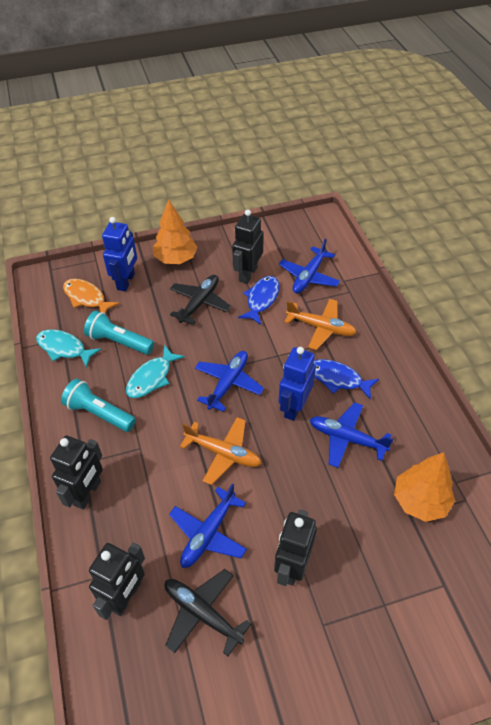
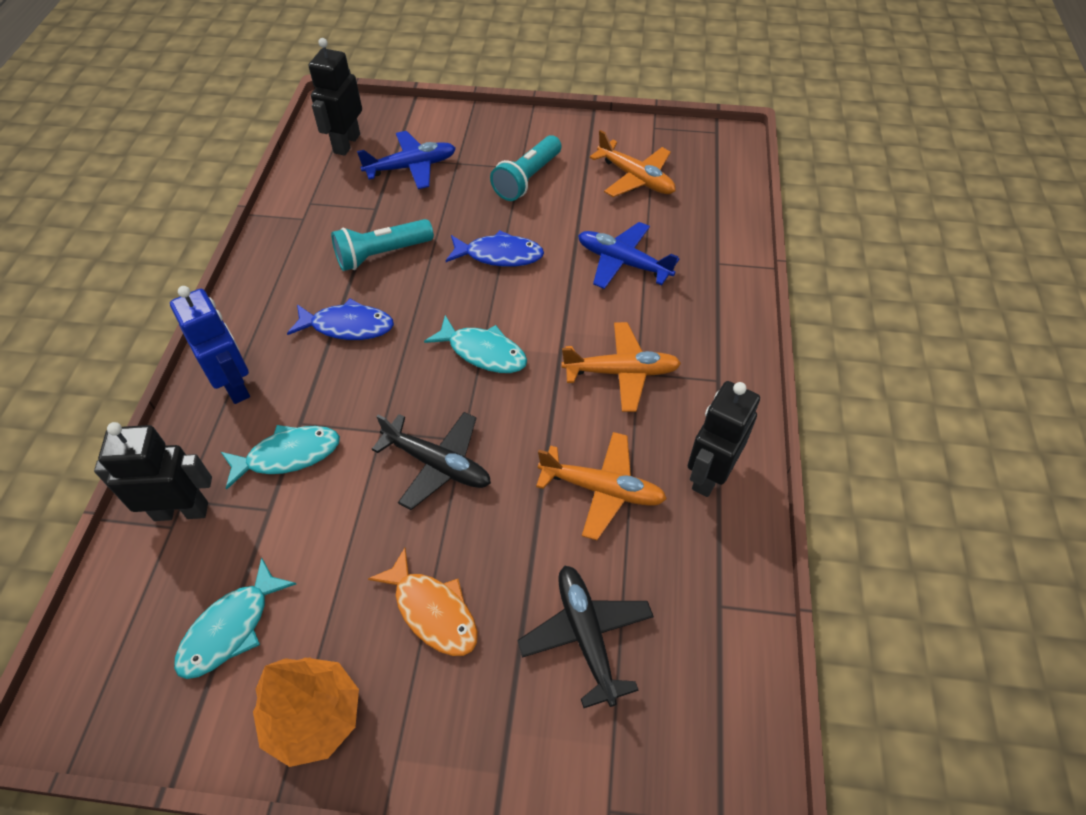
black robot: [50,435,103,510] [89,543,145,620] [232,210,264,284] [274,510,317,586] = 4 -> [94,422,212,521] [309,38,362,156] [688,381,760,497] = 3
blue plane: [169,483,247,568] [195,351,264,412] [279,239,340,294] [310,402,393,468] = 4 -> [357,131,456,189] [578,222,679,289] = 2
blue robot: [102,217,137,291] [279,347,316,421] = 2 -> [170,286,250,404] = 1
orange plane: [180,417,262,485] [284,299,357,350] = 2 -> [536,432,667,540] [562,322,681,412] [590,130,676,197] = 3
orange tree: [153,199,198,264] [394,452,455,522] = 2 -> [253,657,359,767] = 1
turquoise fish: [36,329,102,368] [126,345,185,398] = 2 -> [174,557,296,679] [221,425,340,490] [424,315,527,373] = 3

